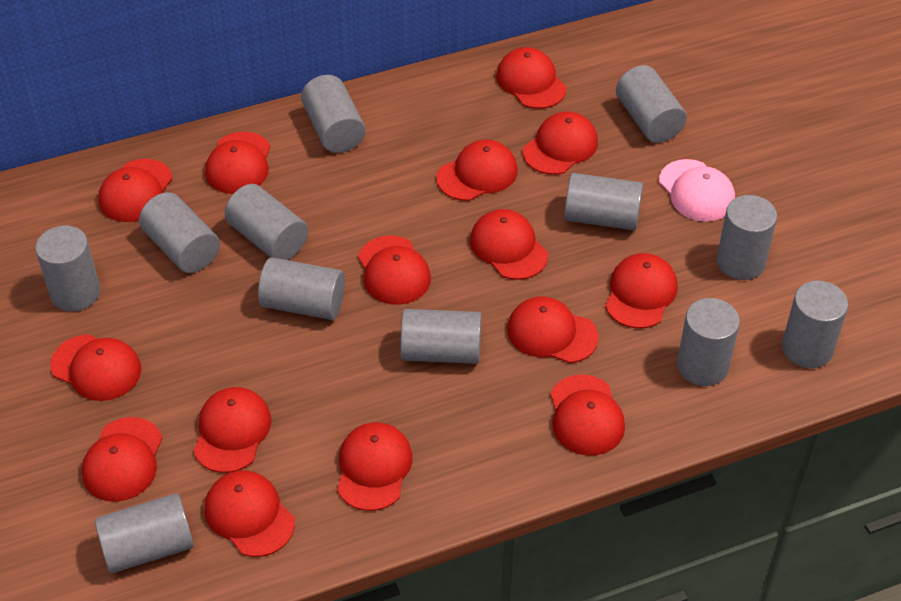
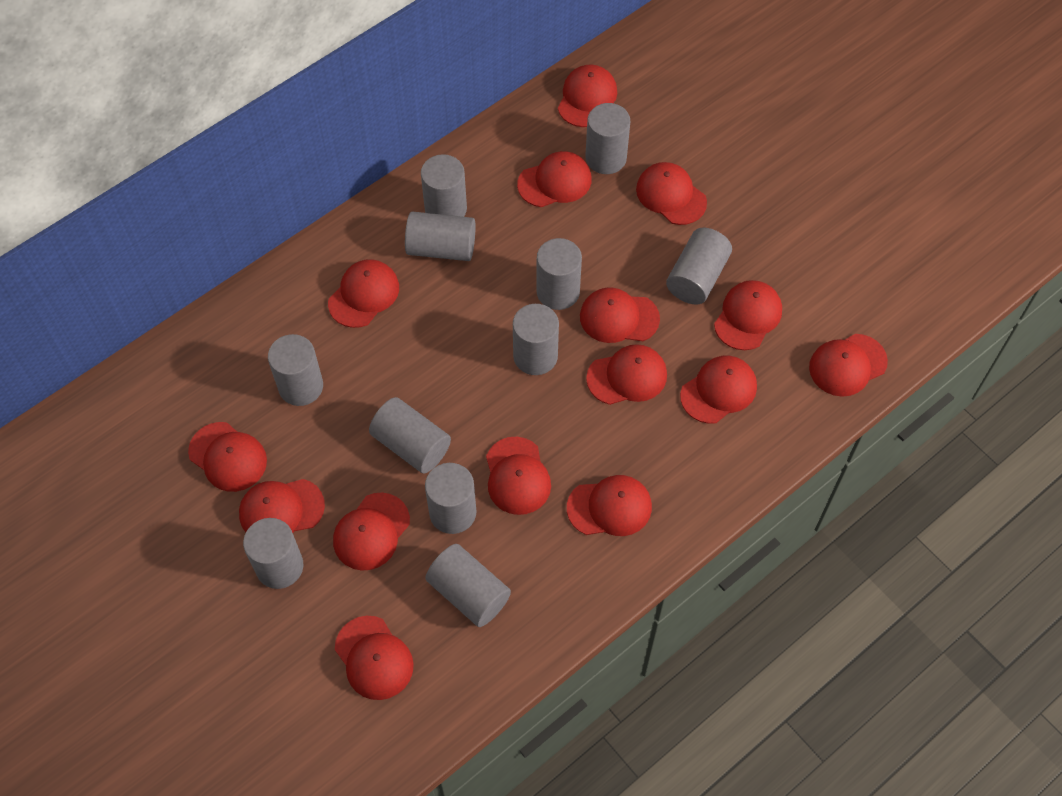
grey cylinder: [35,226,101,312] [95,493,194,573] [139,192,220,273] [225,184,308,260] [258,257,345,320] [301,75,365,153] [401,309,481,364] [564,173,643,230] [616,65,687,143] [677,298,740,386] [717,195,777,280] [782,280,848,368] = 12 -> [243,518,303,589] [268,334,323,406] [369,397,451,473] [405,212,475,261] [421,154,467,217] [425,463,476,534] [425,544,511,627] [513,304,559,375] [536,238,582,310] [585,103,630,174] [666,228,732,304] = 11
pink cap: [659,159,735,222] = 1 -> none = 0

